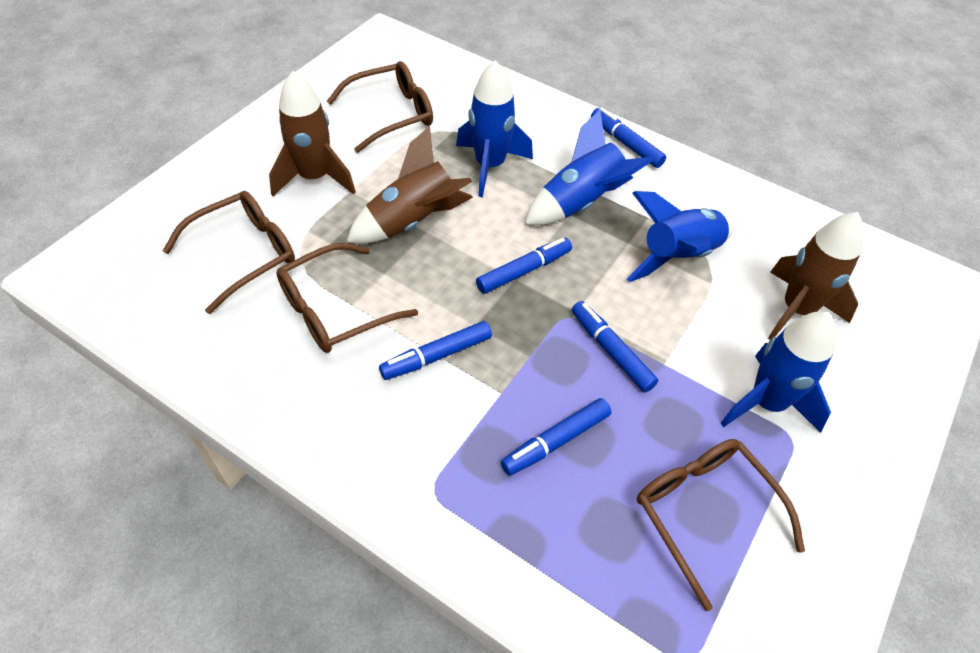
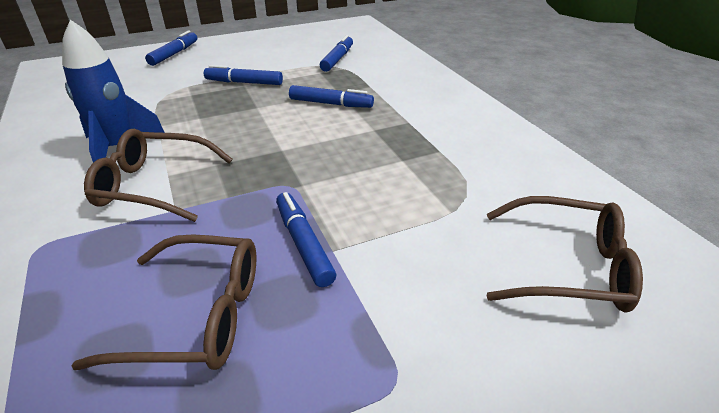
blue rocket: [456,60,533,197] [525,110,654,225] [626,191,734,282] [721,311,836,433] = 4 -> [62,20,165,162] = 1
brown glasses: [163,191,295,314] [276,243,418,353] [327,61,433,153] [637,439,805,611] = 4 -> [71,234,256,370] [84,129,233,222] [487,196,643,313] = 3
brown rocket: [269,71,356,196] [347,126,473,244] [768,212,864,340] = 3 -> none = 0

